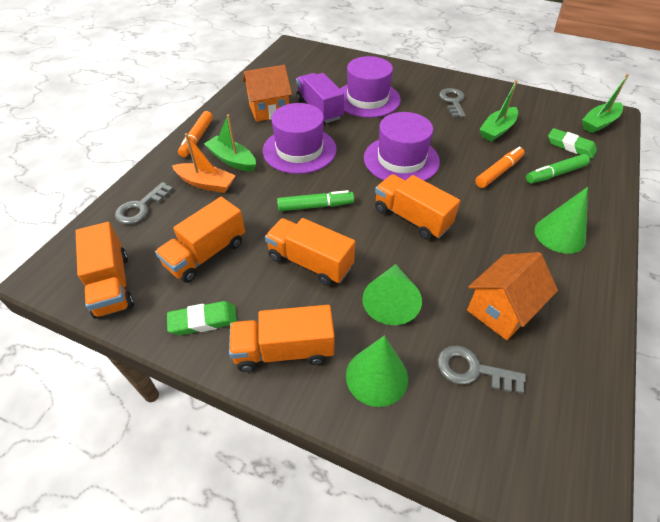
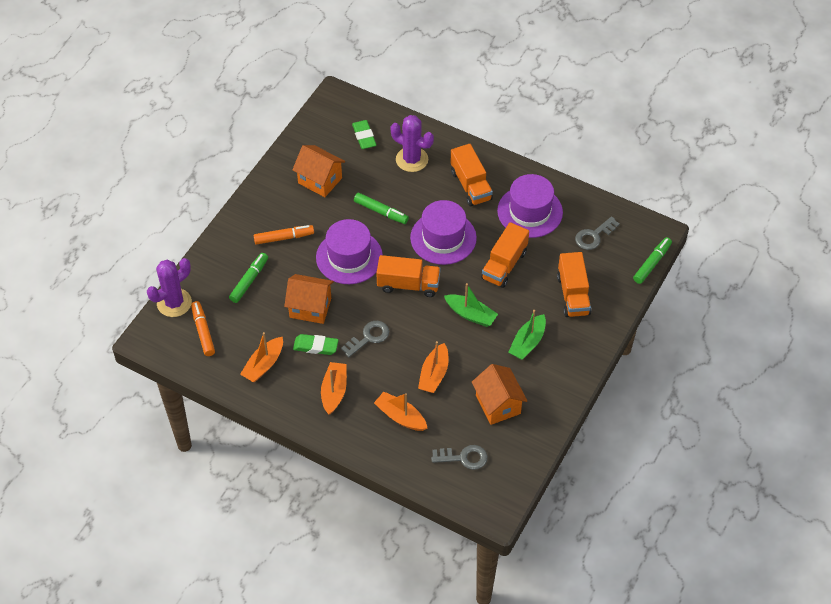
green boat: [204,114,256,172] [479,80,518,142] [582,74,629,133] = 3 -> [444,283,498,327] [508,310,546,360] = 2
green cone: [346,336,408,407] [362,264,422,325] [535,187,588,254] = 3 -> none = 0
green marker: [277,190,354,211] [526,154,590,183] = 2 -> [229,253,268,303] [354,193,409,224] [633,237,672,284] = 3
orange boat: [172,133,236,193] = 1 -> [240,332,283,382] [321,362,347,415] [374,392,427,431] [418,341,449,393] = 4
orange house: [243,65,292,122] [467,252,558,340] = 2 -> [284,274,334,324] [292,145,345,197] [472,364,527,425] = 3
orange truck: [76,222,134,319] [155,197,245,283] [229,305,335,372] [265,218,355,286] [375,174,460,240] = 5 -> [376,255,441,297] [450,144,493,207] [481,222,529,288] [557,252,591,317] = 4
purple cactus: none = 0 -> [147,258,192,317] [390,115,434,172] = 2
purple truck: [296,73,344,123] = 1 -> none = 0

